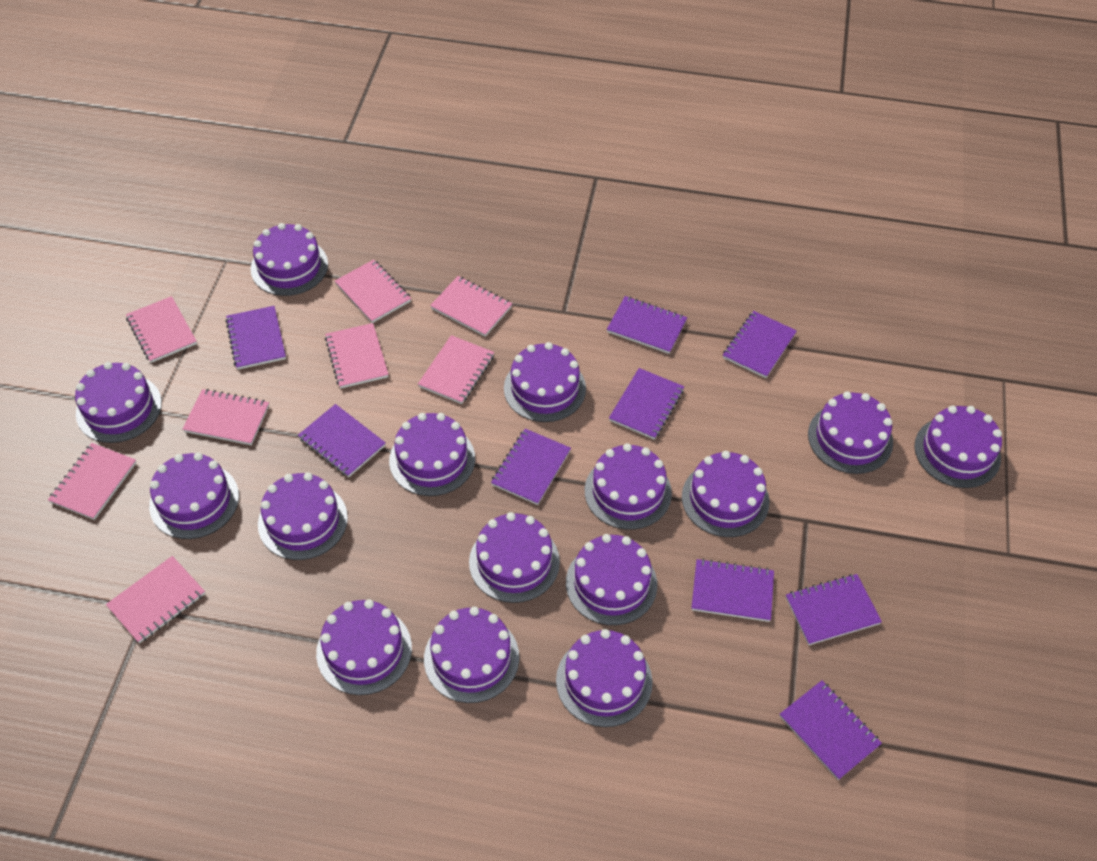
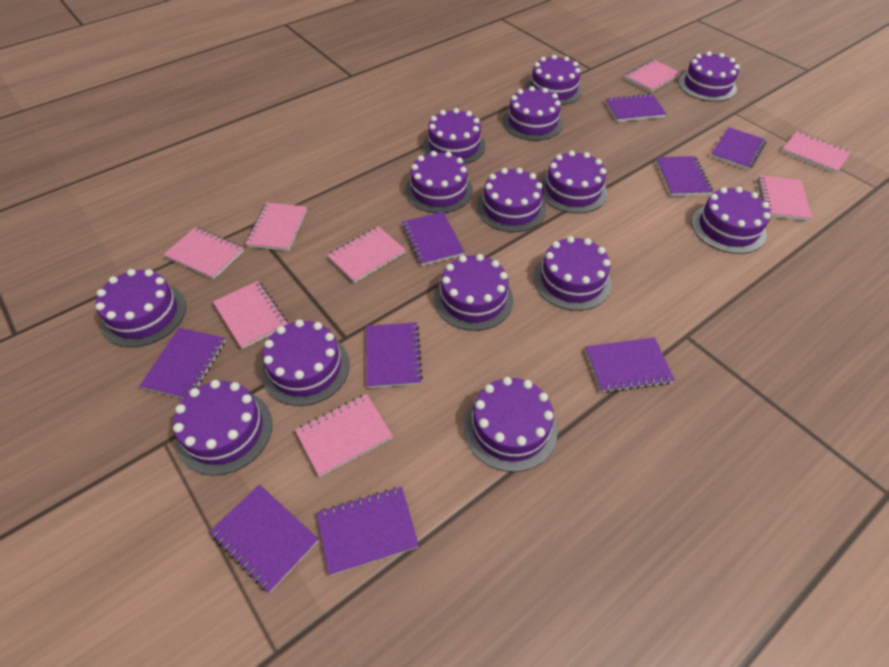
purple cake: [75,362,162,443] [149,452,239,539] [251,223,328,296] [258,472,348,560] [316,599,412,695] [389,413,475,496] [424,607,519,703] [469,512,560,603] [504,342,586,422] [556,629,652,727] [566,534,657,625] [585,443,672,530] [682,451,770,537] [808,391,893,474] [914,406,1002,488] = 15 -> [96,269,186,347] [173,380,272,476] [262,319,350,406] [405,151,473,213] [423,108,486,164] [434,254,513,331] [464,377,558,472] [477,168,546,232] [503,86,563,141] [525,55,582,105] [534,236,612,311] [541,151,607,213] [678,51,740,102] [691,187,771,254] = 14

